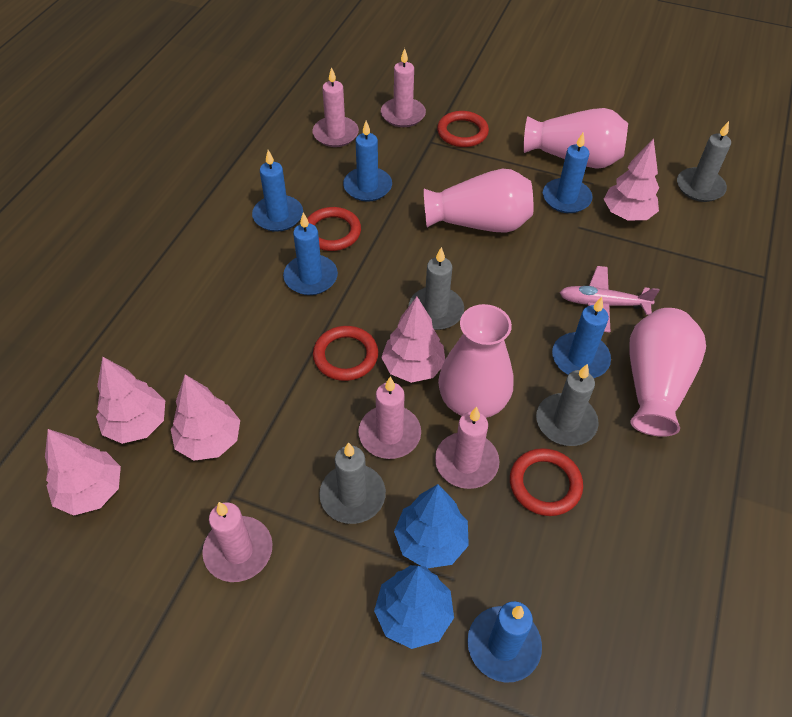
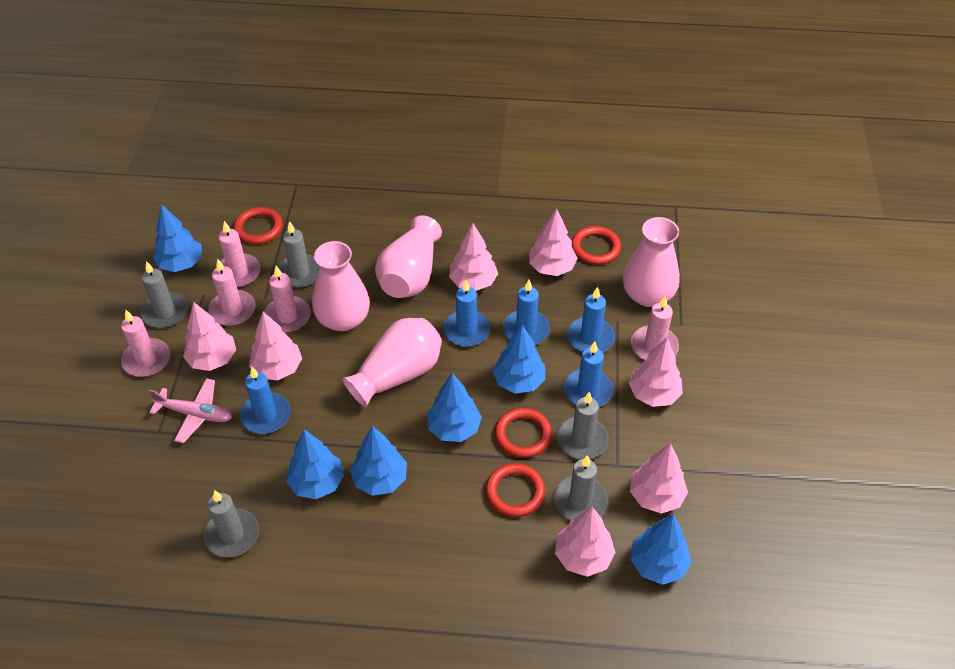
blue candle: [252,150,303,232] [283,212,338,295] [343,121,392,202] [467,601,542,683] [543,132,593,213] [552,297,611,378] = 6 -> [240,367,291,434] [443,280,490,347] [503,280,550,345] [563,341,613,407] [567,287,615,352] = 5
blue tree: [374,565,454,649] [394,484,469,568] = 2 -> [153,204,202,272] [286,429,344,499] [350,426,407,496] [427,373,482,442] [493,325,545,393] [630,514,691,585] = 6
grey candle: [319,442,386,524] [408,247,464,330] [536,364,599,446] [677,121,731,202] = 4 -> [141,261,188,328] [204,490,259,558] [278,221,320,288] [554,455,608,521] [557,392,608,459] = 5
pink tree: [45,429,121,516] [96,357,165,444] [171,374,240,461] [381,297,445,383] [604,138,659,220] = 5 -> [183,302,236,371] [249,312,302,381] [449,223,498,291] [529,208,578,276] [555,506,616,577] [629,338,683,407] [630,443,688,514] = 7

